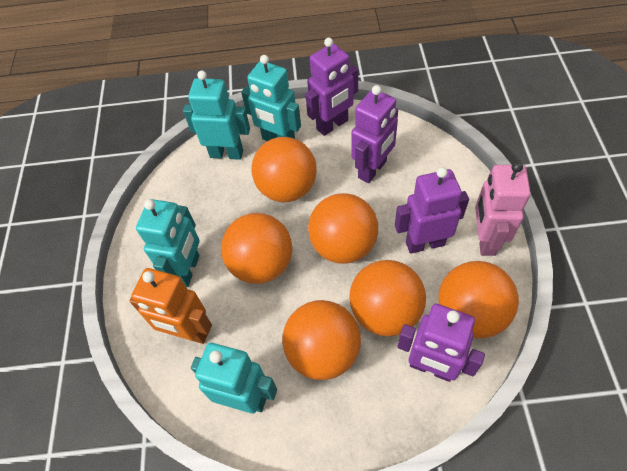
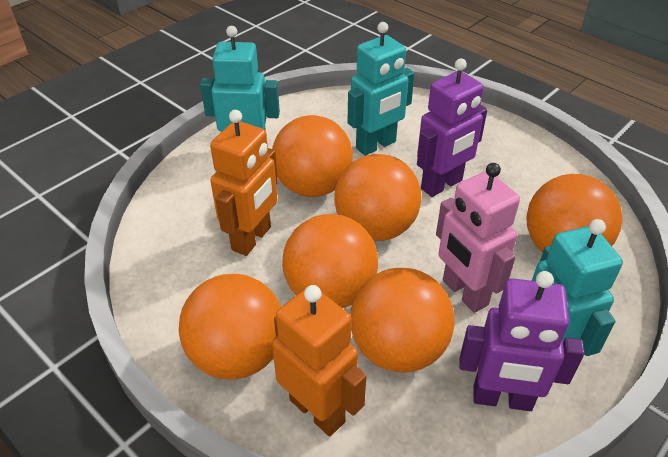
orange robot: [130,268,212,344] = 1 -> [210,110,278,256] [272,285,367,436] = 2
purple robot: [305,38,358,136] [351,85,398,183] [395,167,469,254] [397,304,485,382] = 4 -> [417,58,487,197] [459,271,585,411] = 2
turquoise robot: [136,199,200,287] [183,70,250,160] [191,343,277,413] [241,55,301,141] = 4 -> [200,26,280,132] [347,22,415,156] [532,219,623,356] = 3

